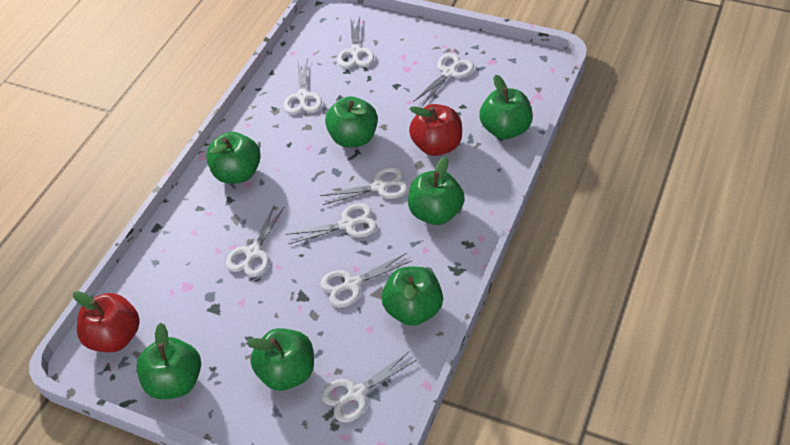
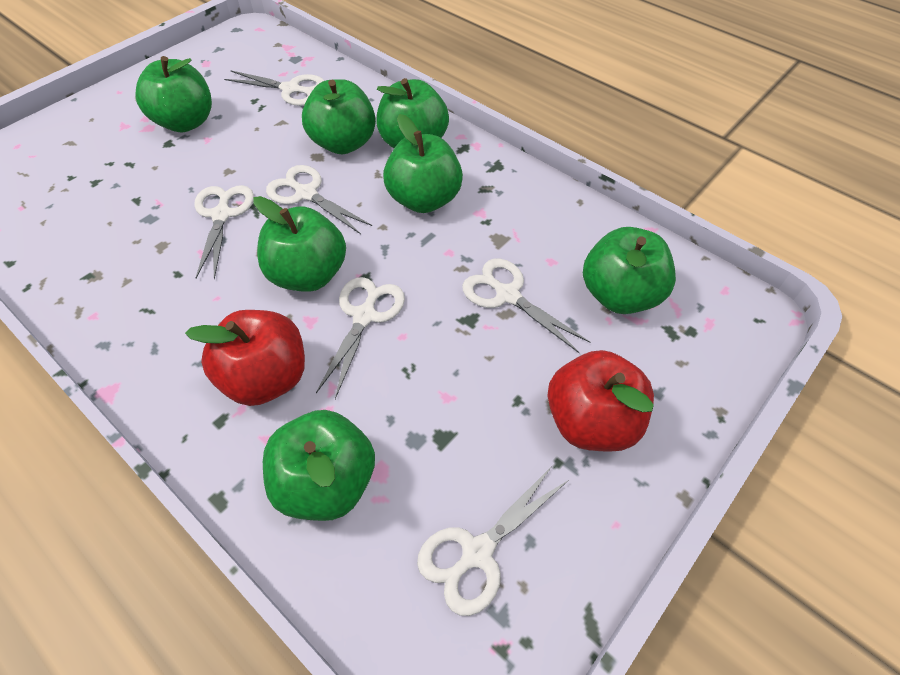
white scissors: [226,206,284,277] [284,59,322,114] [286,203,377,244] [320,167,408,205] [320,253,411,308] [321,351,416,423] [337,17,374,68] [413,53,474,106] = 8 -> [194,185,254,280] [224,70,324,106] [266,165,372,234] [316,277,405,399] [417,465,569,616] [462,259,590,353] = 6

